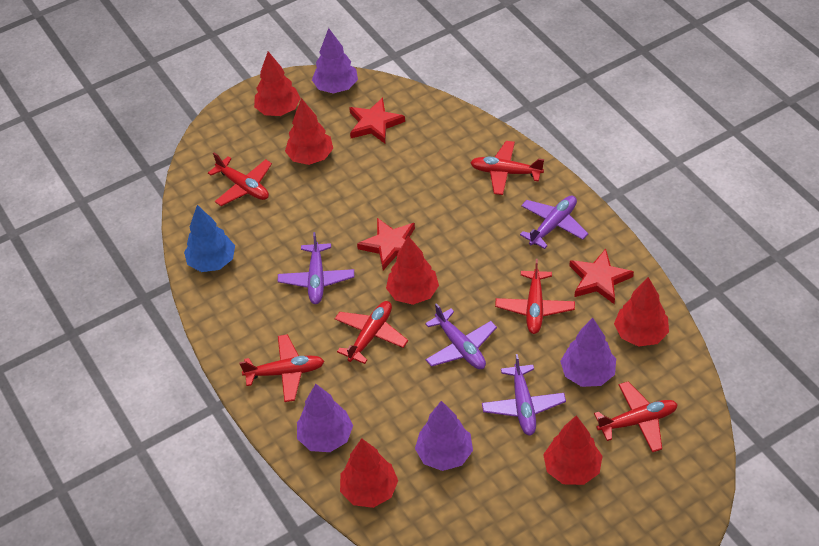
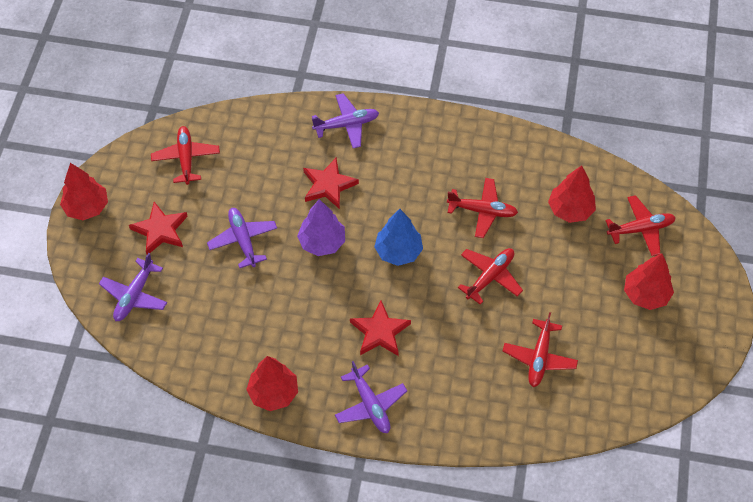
purple tree: [297,384,353,452] [312,28,358,93] [415,401,473,471] [560,318,616,387] = 4 -> [297,199,345,256] = 1
red plane: [208,153,272,206] [239,334,324,402] [335,301,408,364] [470,141,544,195] [495,259,575,334] [594,381,678,452] = 6 -> [151,126,220,185] [447,178,518,238] [458,248,523,305] [503,312,578,387] [605,195,676,256] = 5
red tree: [254,51,301,116] [285,98,333,165] [340,438,398,508] [386,236,439,305] [543,416,602,485] [614,277,669,347] = 6 -> [60,163,108,220] [246,356,298,411] [548,165,596,223] [624,253,674,310] = 4

